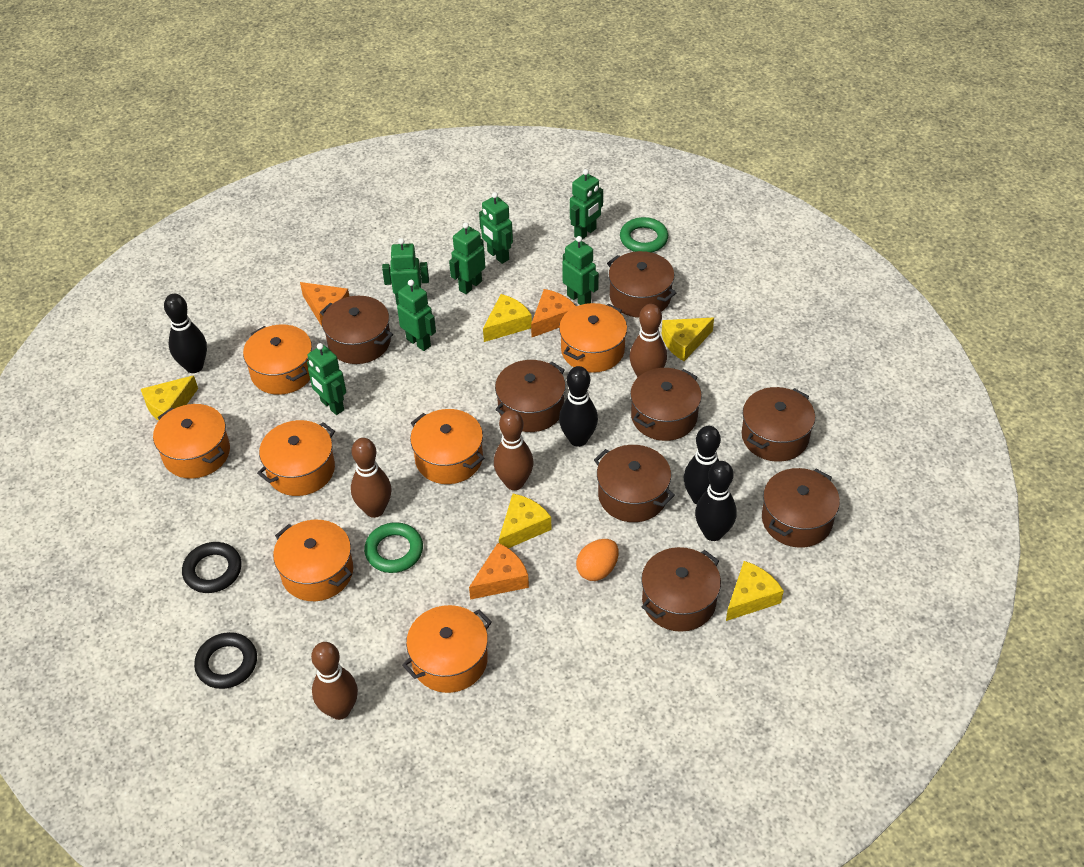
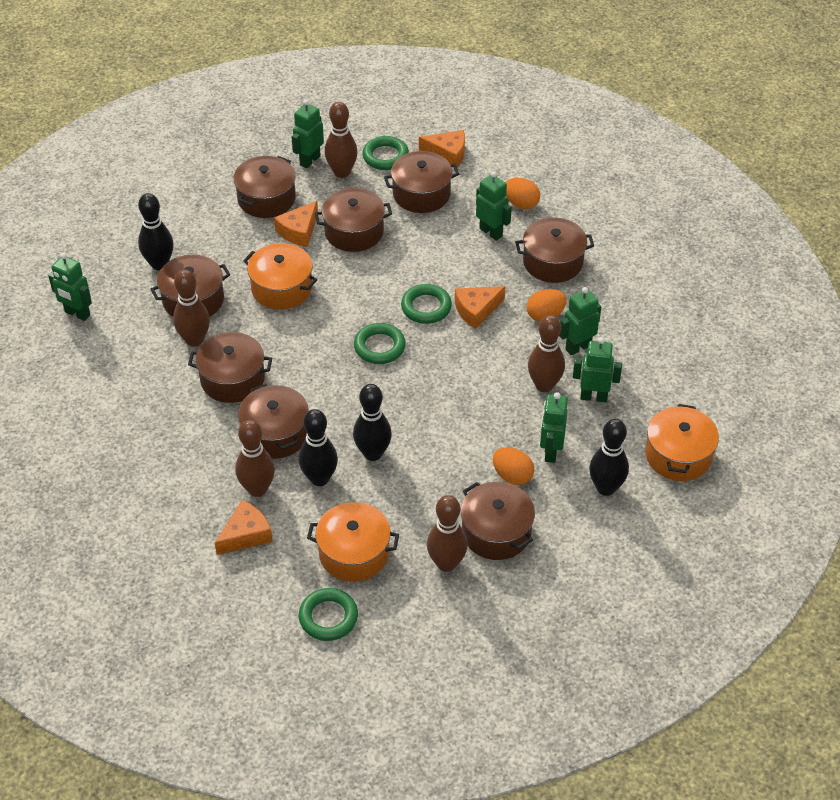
black ring: [182,542,242,593] [194,632,257,689] = 2 -> none = 0
brown bowling pin: [311,642,358,720] [351,438,391,518] [494,410,533,490] [630,304,667,377] = 4 -> [173,269,210,347] [235,420,275,497] [325,102,358,178] [427,495,468,572] [528,315,565,392] = 5
green ring: [364,522,423,573] [620,217,668,253] = 2 -> [299,588,358,641] [354,323,406,364] [362,136,409,170] [401,284,452,324] = 4
green robot: [307,343,346,415] [382,238,429,305] [397,280,436,351] [449,222,485,294] [479,192,513,264] [562,236,599,305] [570,169,603,240] = 7 -> [48,253,92,321] [292,100,324,169] [476,171,512,241] [540,392,568,463] [559,287,601,355] [573,337,622,402] = 6
orange cheese: [300,282,349,326] [469,543,529,600] [531,289,576,337] = 3 -> [215,500,273,555] [274,201,318,247] [419,130,465,167] [455,286,506,329] = 4
orange egg: [576,539,619,581] = 1 -> [493,447,534,485] [505,178,540,209] [527,289,567,322] = 3
orange pot: [153,404,230,479] [243,325,312,395] [257,420,335,496] [273,520,353,601] [402,605,492,693] [410,409,484,484] [559,303,627,373] = 7 -> [243,243,318,310] [307,502,399,582] [645,404,719,481] = 3
yellow cheese: [141,375,198,421] [483,294,532,342] [499,494,552,548] [662,318,714,361] [726,561,784,621] = 5 -> none = 0

